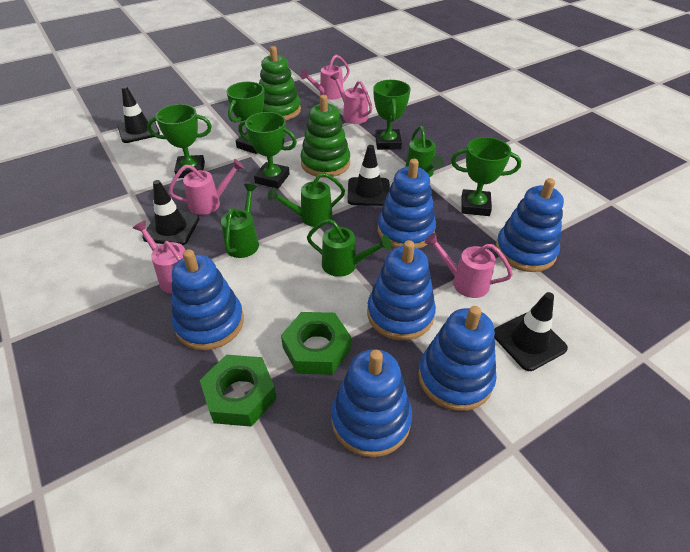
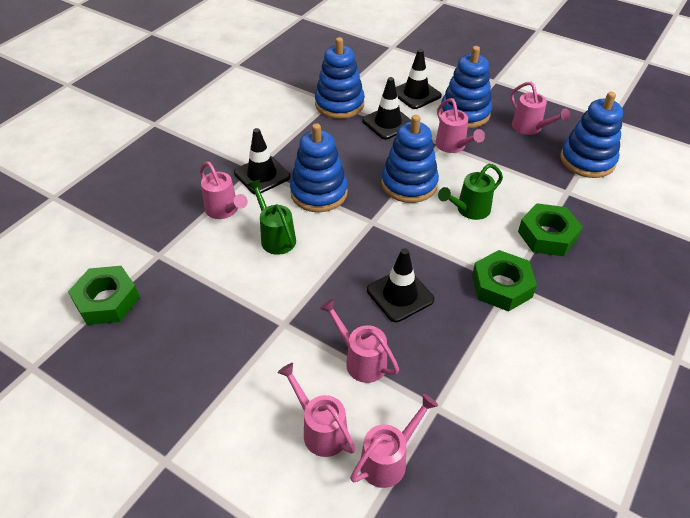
blue stacking toy: [172,249,244,350] [331,349,412,457] [367,240,436,340] [378,159,436,249] [418,306,497,411] [495,178,564,272] = 6 -> [290,123,348,212] [315,37,365,119] [381,115,439,203] [441,46,492,128] [560,92,623,178] = 5
green nut: [200,355,277,427] [281,312,351,375] = 2 -> [68,266,140,325] [472,250,537,312] [518,203,583,256] = 3
green stacking toy: [259,46,301,120] [300,95,350,178] = 2 -> none = 0
green trophy: [147,104,212,178] [226,82,265,154] [238,112,297,189] [374,80,410,150] [451,137,521,216] = 5 -> none = 0
green watering can: [221,184,259,258] [267,172,345,227] [307,219,391,277] [405,126,443,177] = 4 -> [247,179,296,255] [438,164,503,220] = 2
pink watering can: [133,220,185,294] [168,159,244,215] [300,55,350,100] [330,72,372,124] [425,233,513,298] = 5 -> [200,162,248,219] [277,363,356,457] [320,299,399,383] [350,394,438,488] [436,98,485,153] [510,82,570,135] = 6

